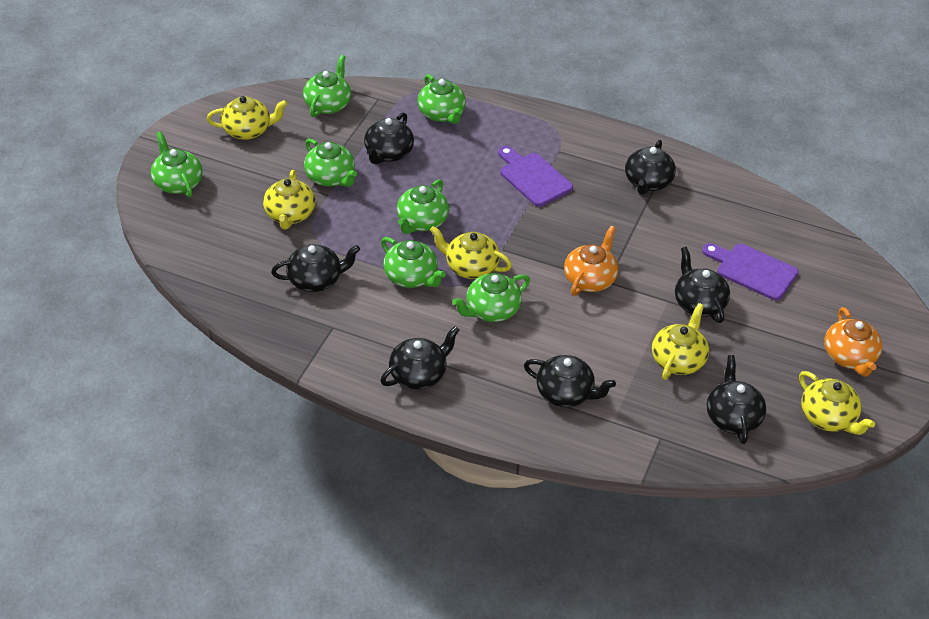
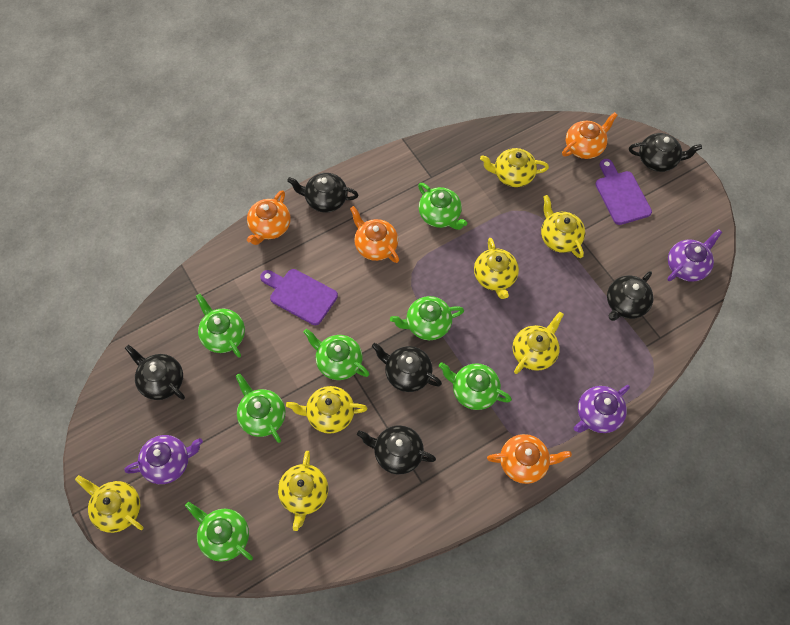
black teapot: [271,244,360,292] [364,112,414,164] [380,326,459,390] [524,355,616,407] [625,140,676,195] [675,247,730,323] [707,355,766,444] = 7 -> [125,345,185,400] [287,173,358,212] [357,425,436,475] [372,343,442,392] [607,271,653,321] [629,133,702,172] = 6
orange teapot: [564,226,618,296] [824,307,882,377] = 2 -> [247,190,291,245] [350,206,399,263] [487,434,572,484] [562,112,618,159] = 4
purple teapot: none = 0 -> [124,435,203,484] [574,385,630,433] [668,229,722,282] = 3
yellow teapot: [207,96,288,140] [263,170,315,229] [430,226,512,279] [652,303,709,380] [799,371,875,435] = 5 -> [75,475,144,533] [278,451,328,531] [286,386,368,434] [474,238,519,299] [480,148,549,187] [513,312,564,374] [541,195,585,258] = 7

